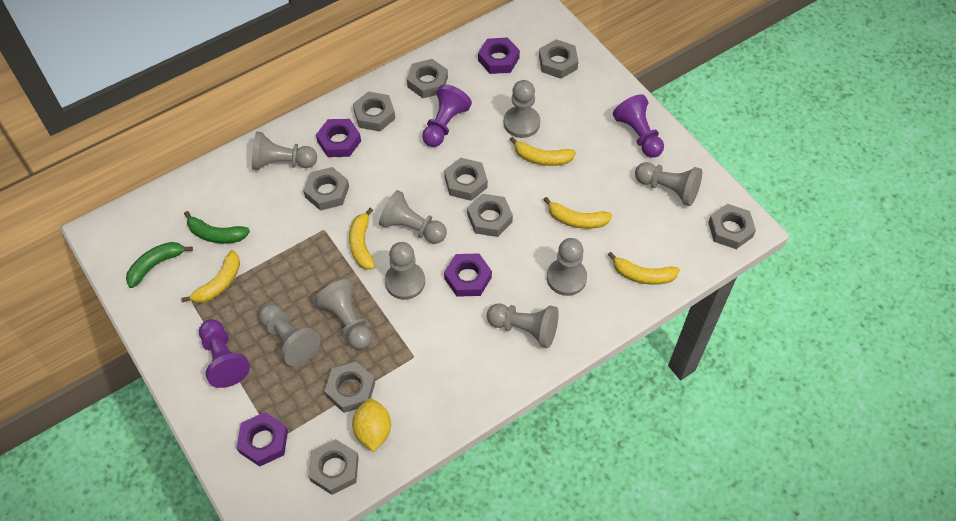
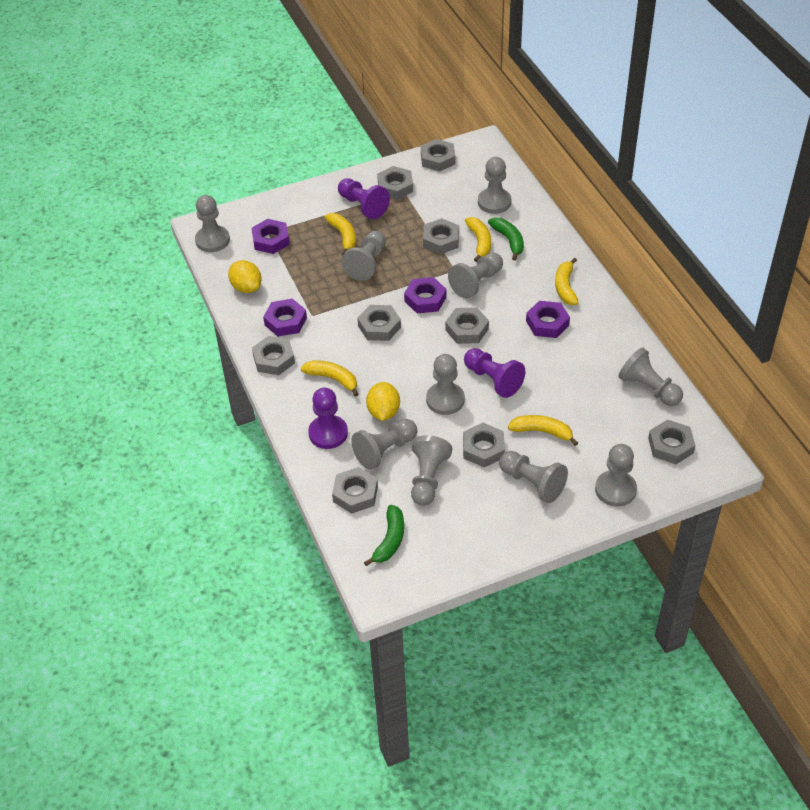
grey pawn: [252,132,317,170] [259,304,321,366] [314,279,372,350] [379,190,447,244] [385,242,425,300] [487,303,559,348] [504,80,540,138] [547,238,587,296] [635,162,702,206] = 9 -> [195,195,230,252] [341,231,386,281] [351,419,418,470] [411,435,452,506] [426,354,465,415] [448,252,503,299] [478,157,512,214] [499,451,568,503] [595,444,637,507] [618,348,683,406] = 10
yellow lemon: [352,399,391,452] = 1 -> [228,260,262,293] [366,382,400,421] = 2

